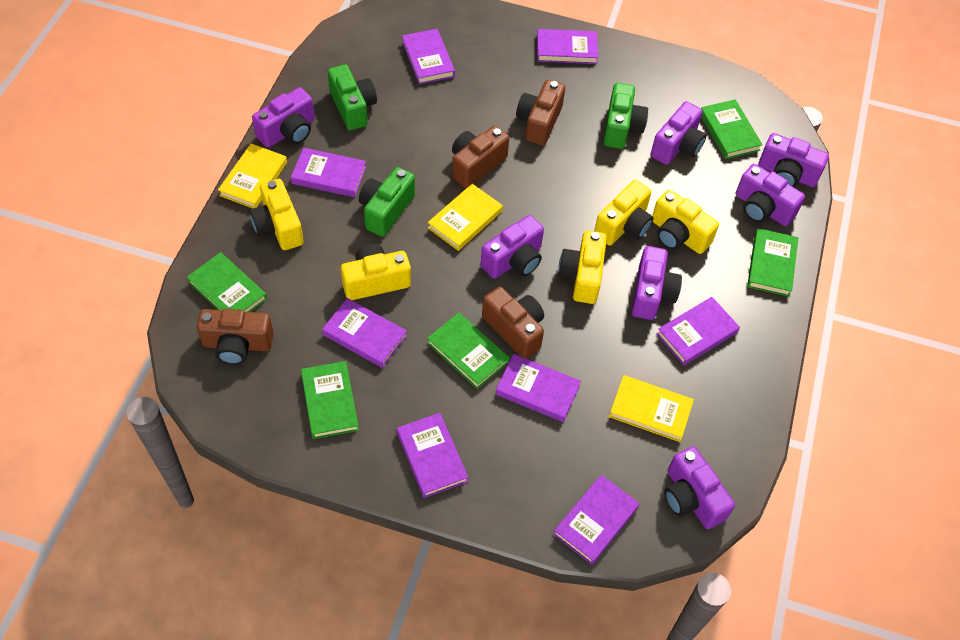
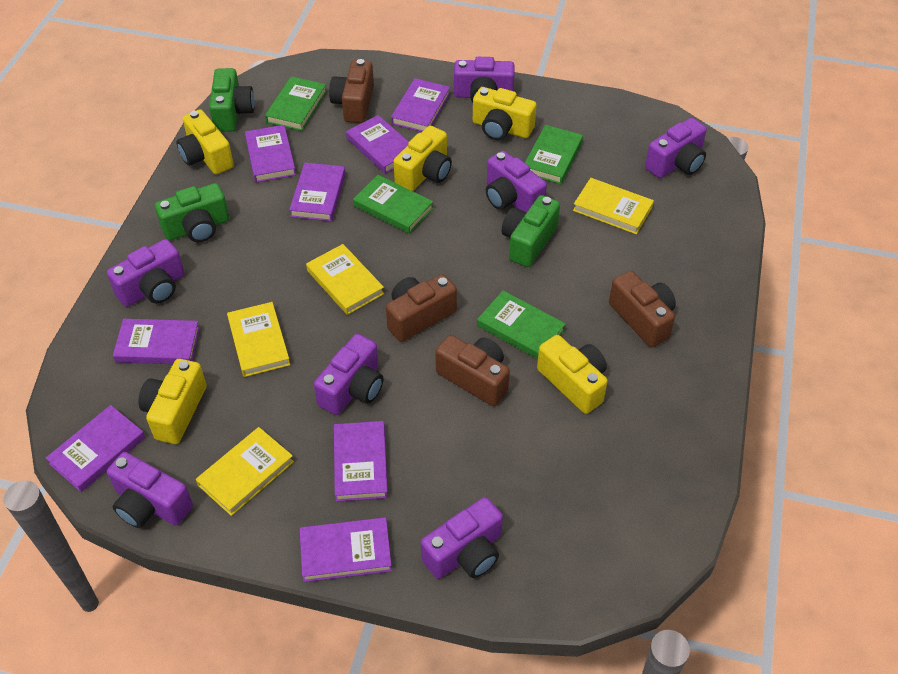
green book: [187,252,267,312] [301,361,359,439] [427,313,509,389] [701,99,763,159] [747,228,798,297] = 5 -> [265,76,327,131] [353,175,434,234] [477,290,566,359] [525,125,583,184] = 4
yellow book: [218,144,287,208] [428,184,503,251] [609,375,694,442] = 3 -> [196,427,294,516] [227,302,290,377] [306,244,384,315] [573,178,654,234] = 4

